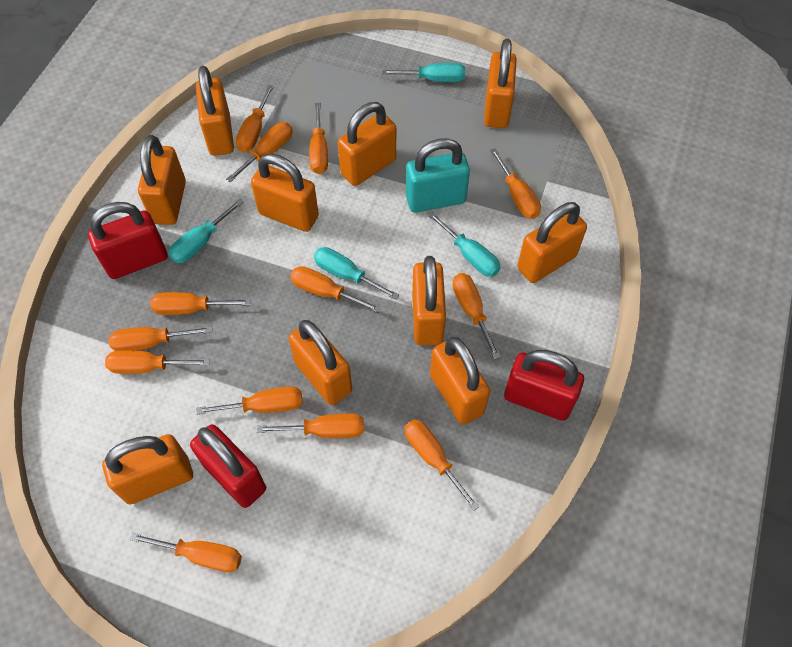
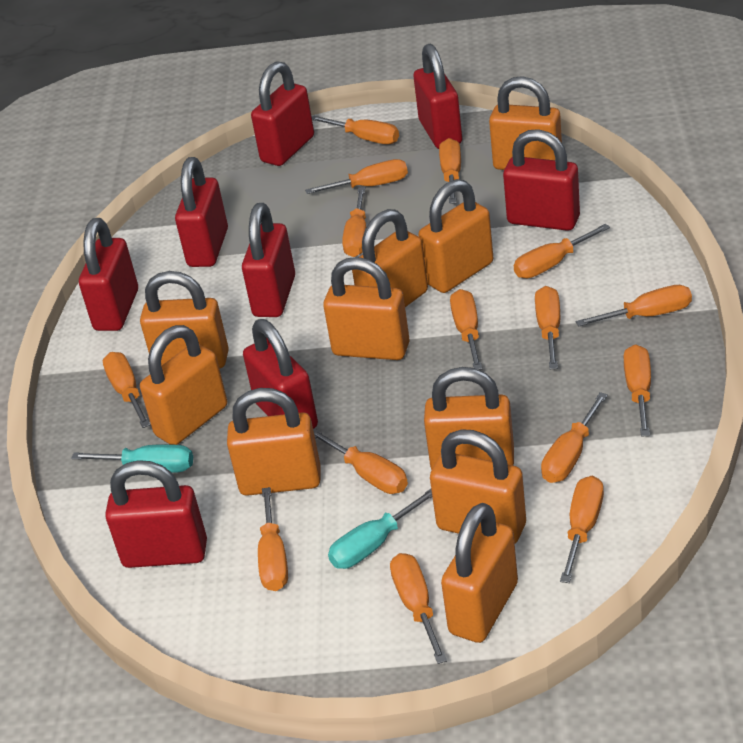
orange screwdriver: [105,350,210,374] [109,326,212,351] [129,533,242,572] [151,292,251,315] [196,386,303,414] [226,122,292,183] [236,85,274,152] [257,413,364,438] [290,266,381,313] [309,103,328,174] [405,419,480,511] [453,273,501,359] [490,148,541,219] = 13 -> [103,352,150,428] [258,487,288,591] [305,159,408,194] [312,115,399,144] [313,429,408,494] [342,187,366,257] [390,553,447,664] [439,138,461,204] [450,289,482,370] [514,224,610,278] [535,286,560,369] [541,392,608,483] [560,476,604,583] [576,285,692,327] [624,344,651,437] = 15
red padlock: [88,202,168,279] [190,424,266,508] [504,350,584,421] = 3 -> [79,218,138,331] [105,460,207,568] [175,157,228,267] [242,203,295,317] [243,319,318,429] [251,61,314,166] [413,44,462,149] [503,129,580,231] = 8
turquoise padlock: [406,138,470,213] = 1 -> none = 0
turquoise screwdriver: [169,199,244,263] [314,247,399,300] [382,63,465,82] [428,212,501,277] = 4 -> [71,444,193,473] [328,489,432,569] = 2

